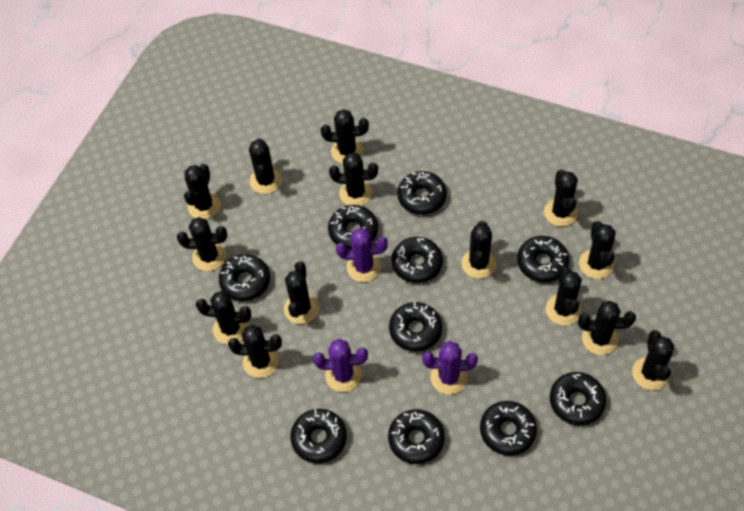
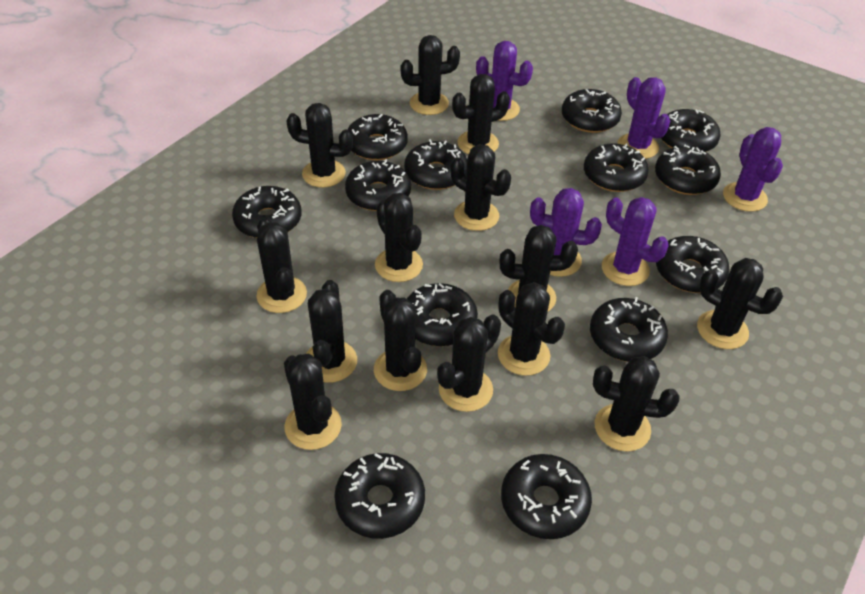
black donut: [219,254,270,301] [290,409,347,463] [328,205,378,249] [388,409,445,464] [389,302,442,352] [391,237,443,283] [397,171,447,215] [480,401,537,456] [517,236,569,282] [550,372,606,425] = 10 -> [232,186,301,238] [334,453,425,539] [345,159,411,211] [348,114,408,160] [404,139,467,190] [407,283,478,346] [501,454,592,539] [562,89,622,133] [584,143,649,192] [590,297,668,362] [655,145,721,195] [656,236,730,293] [661,109,721,152] = 13
purple cactus: [313,339,368,392] [336,228,388,282] [422,341,478,395] = 3 -> [476,41,533,121] [530,188,602,277] [602,197,668,286] [618,77,670,159] [723,127,783,212] = 5

